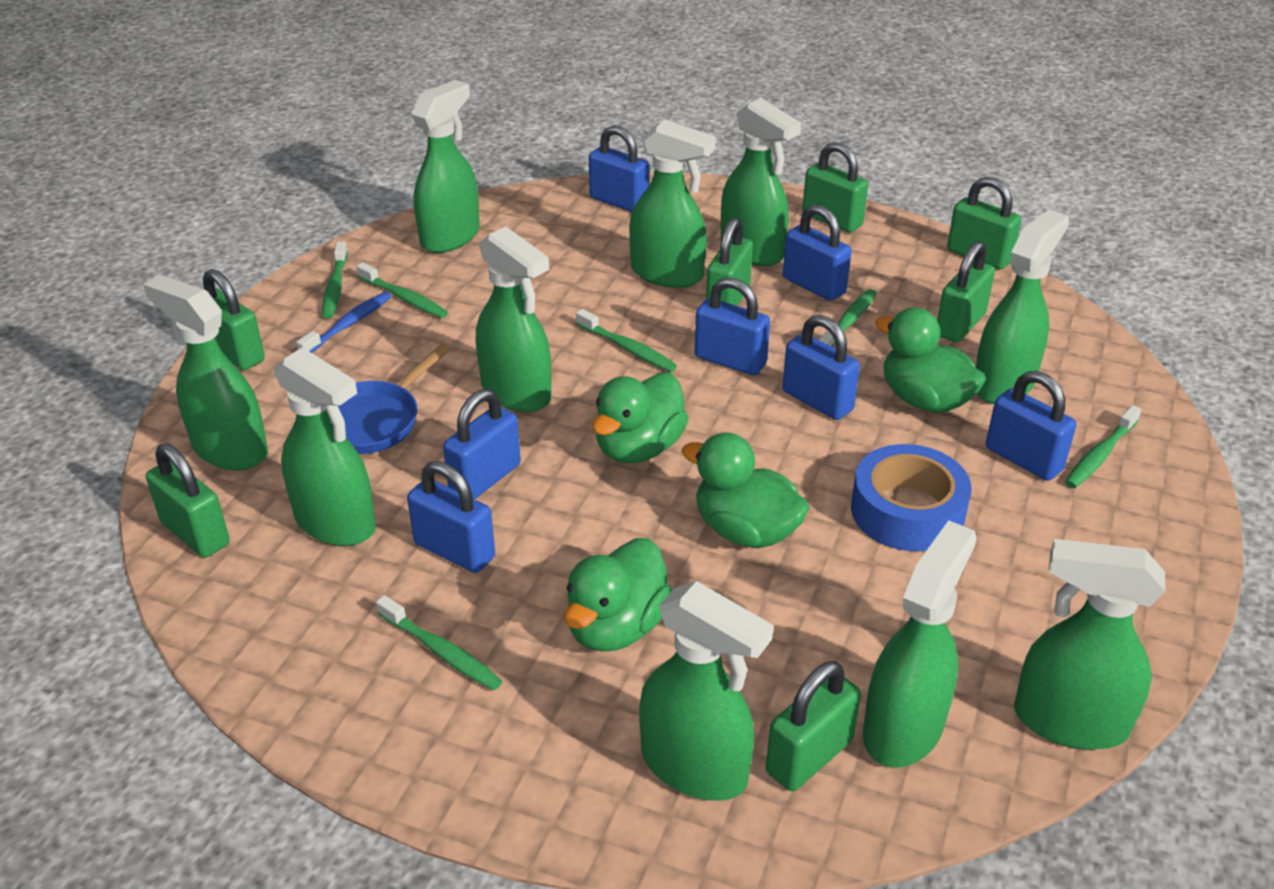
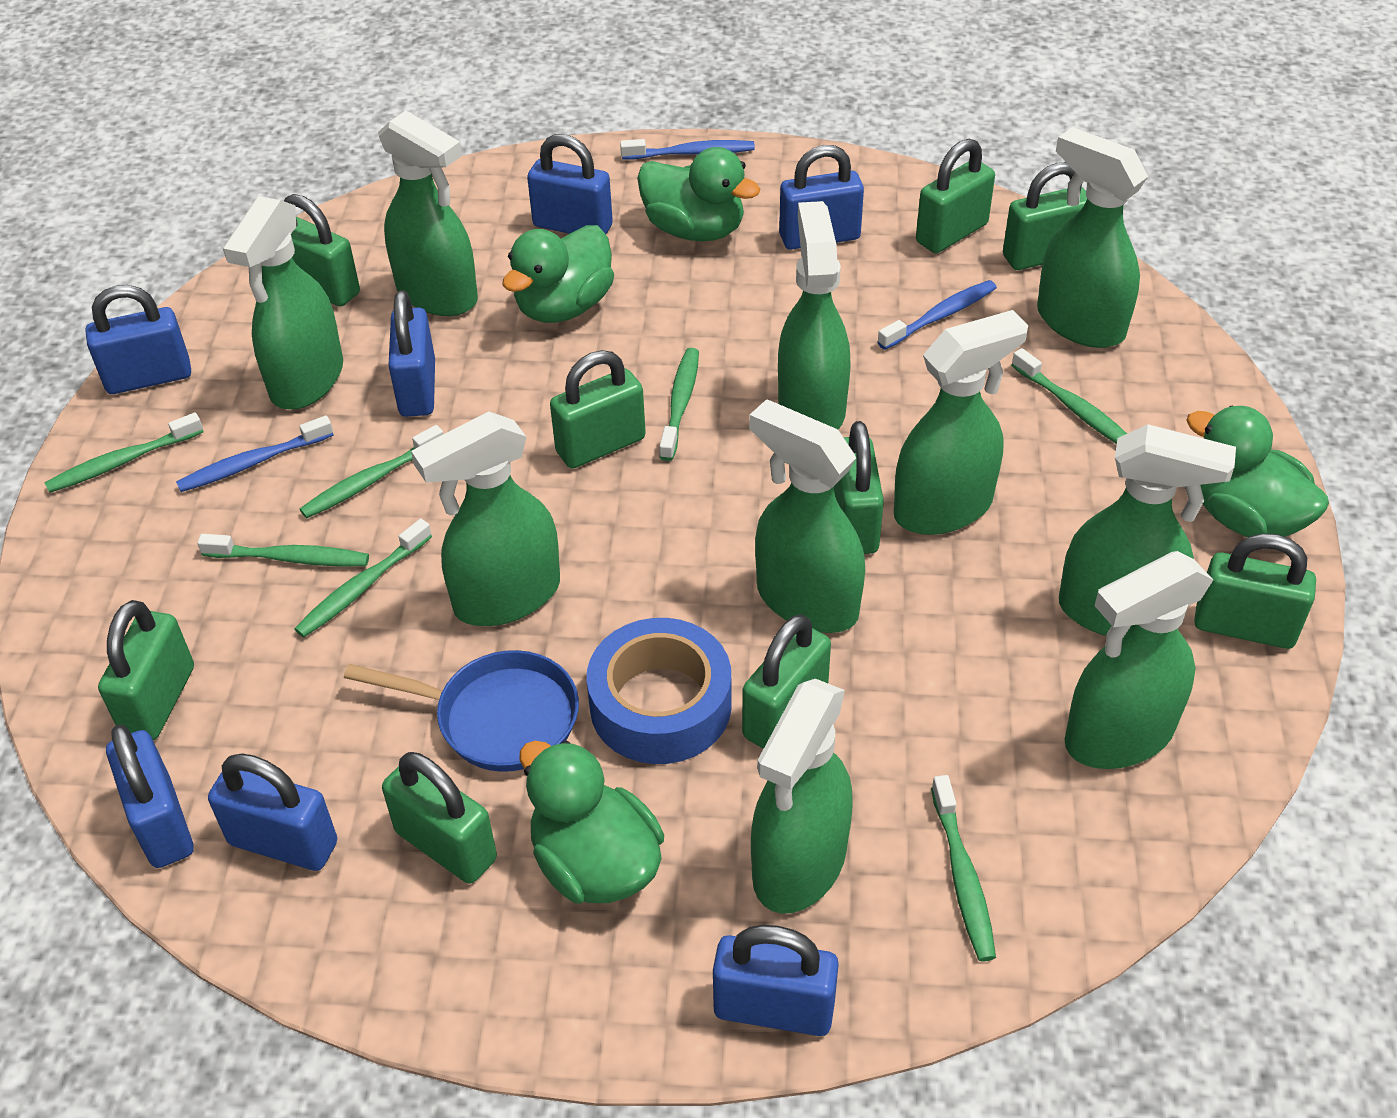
blue toothbrush: [296,292,392,353] = 1 -> [176,416,334,492] [620,139,755,160] [877,280,997,350] = 3
green padlock: [146,443,230,558] [203,269,265,370] [706,218,753,306] [766,661,861,791] [802,142,868,232] [937,241,995,342] [947,177,1021,270] = 7 -> [98,600,194,740] [284,194,360,307] [382,752,497,884] [550,350,646,469] [742,614,831,749] [834,421,884,554] [916,139,995,253] [1003,162,1087,270] [1194,533,1316,649] = 9
green toothbrush: [322,241,348,319] [356,262,448,318] [376,595,502,691] [576,309,677,372] [819,289,877,347] [1065,405,1142,488] = 6 -> [44,413,204,493] [197,534,369,567] [294,519,432,637] [300,425,443,518] [659,348,699,461] [931,775,996,962] [1012,348,1127,444] = 7

